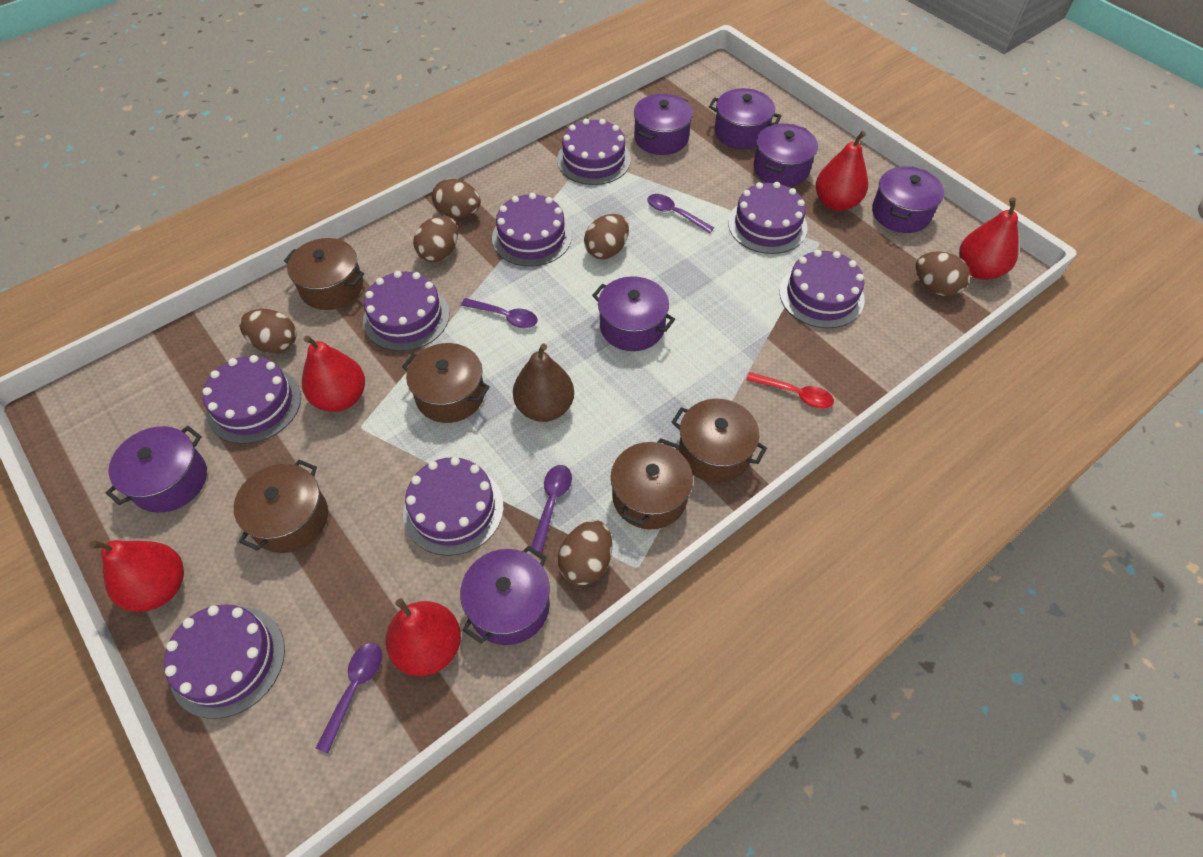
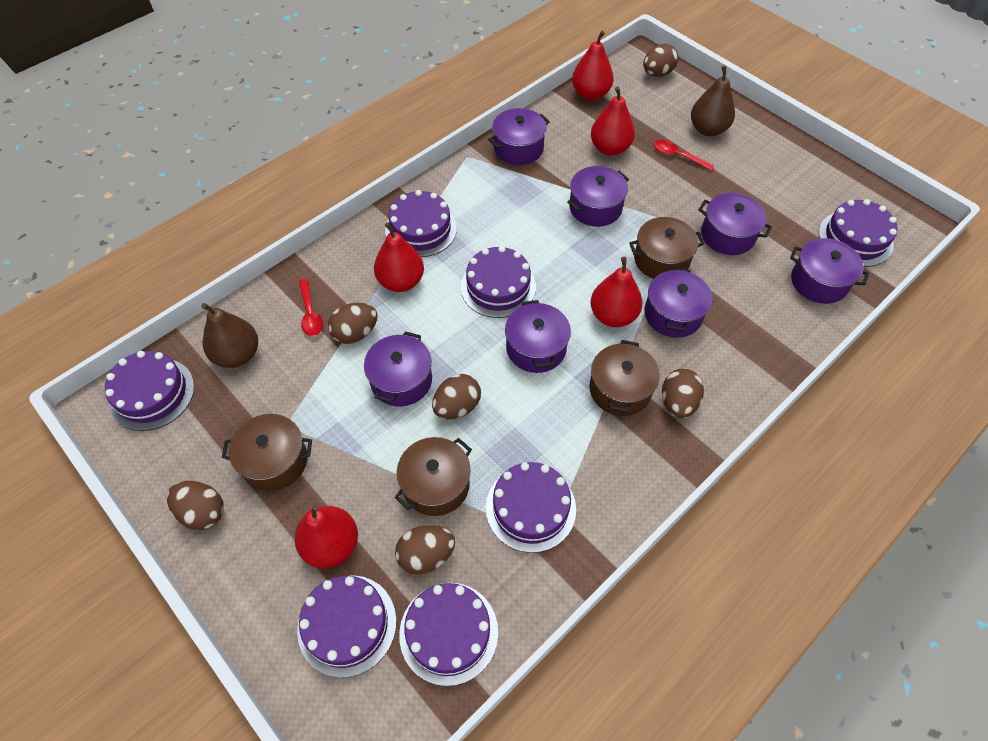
brown pear: [513,344,574,422] = 1 -> [201,303,258,368] [691,65,735,136] = 2
brown pot: [233,460,328,553] [284,238,364,310] [402,343,490,423] [611,438,693,529] [672,399,767,483] = 5 -> [222,414,312,491] [395,437,472,516] [589,340,660,416] [629,217,705,279] = 4
purple cake: [164,604,285,719] [202,355,301,444] [363,271,449,351] [403,457,504,556] [492,193,572,267] [557,118,631,185] [728,182,807,254] [780,250,865,328] = 8 -> [105,351,194,431] [297,575,396,678] [385,190,457,257] [399,583,498,686] [461,246,536,318] [486,462,576,553] [819,199,898,267] = 7
purple spoon: [316,643,382,753] [461,298,538,328] [531,465,572,553] [648,194,714,233] = 4 -> none = 0
red spoon: [746,372,834,409] = 1 -> [299,279,323,336] [654,140,714,171] = 2

